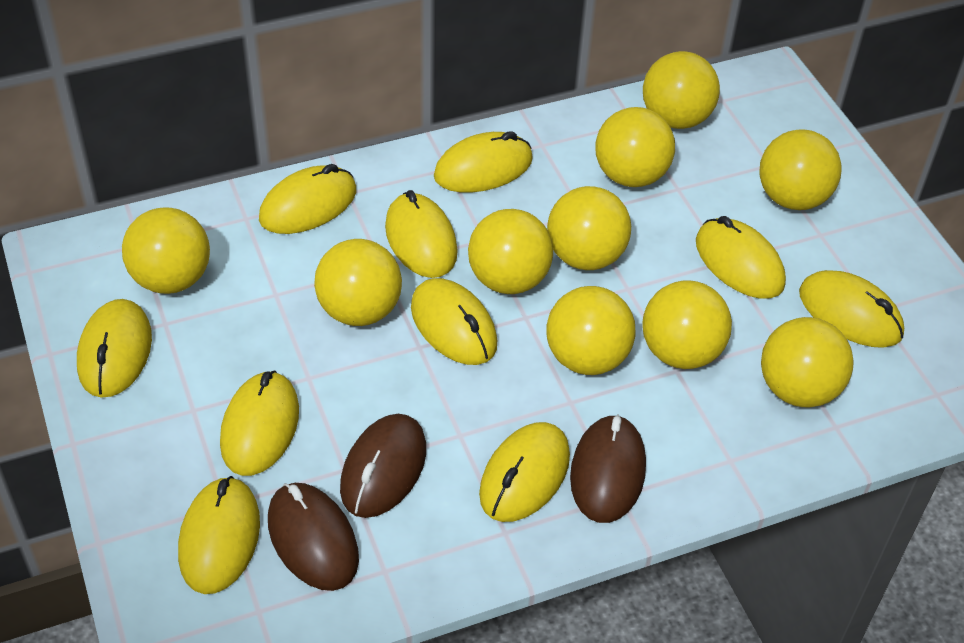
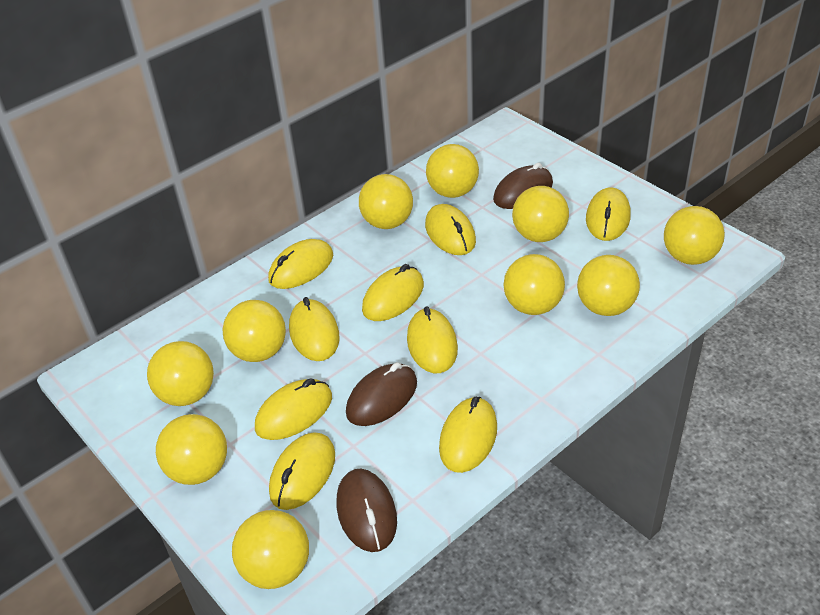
yellow mouse: [77,299,152,398] [178,476,260,594] [220,371,299,476] [259,164,356,234] [385,190,458,278] [411,278,497,365] [434,131,533,193] [479,422,570,522] [696,216,786,299] [799,270,904,348] = 10 -> [255,378,332,440] [268,239,333,289] [269,432,335,510] [289,297,339,361] [362,264,424,321] [407,306,458,373] [425,204,476,255] [439,397,497,473] [586,187,631,241] = 9

